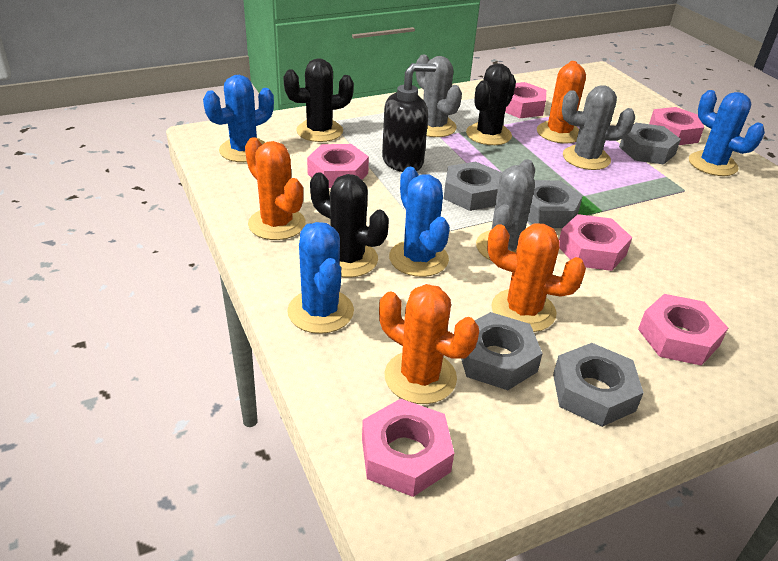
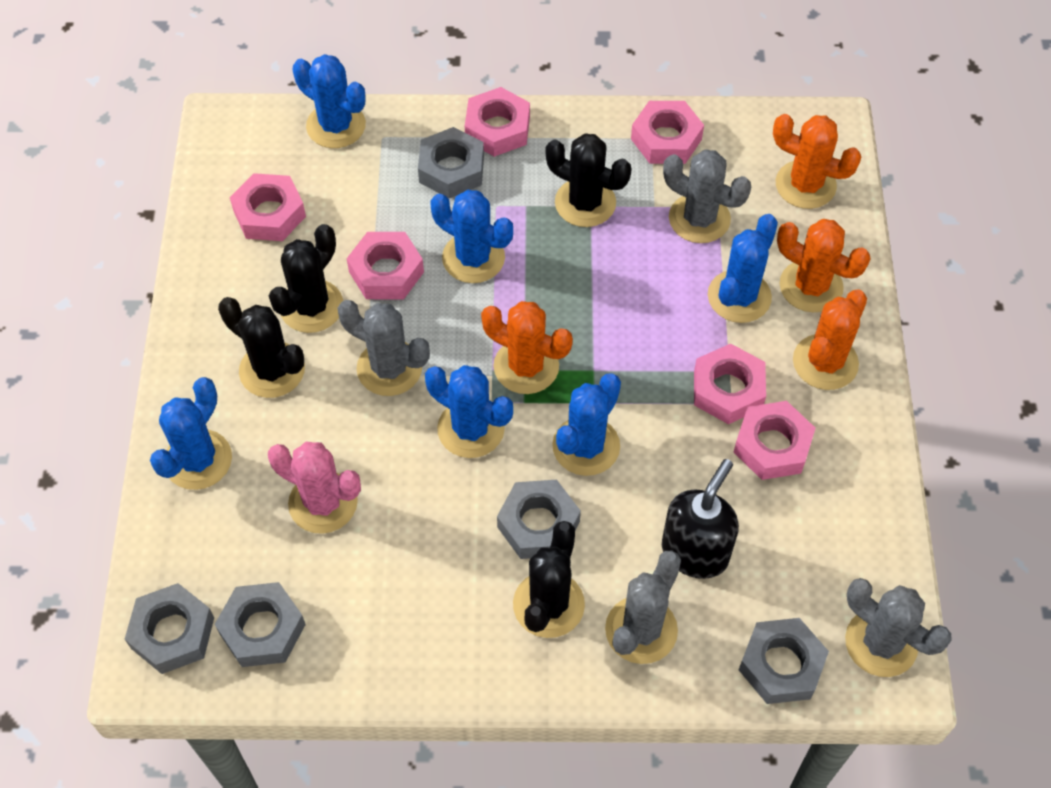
black cactus: [283,58,354,142] [310,172,389,277] [466,63,516,145] = 3 -> [218,297,305,398] [269,224,343,333] [513,521,585,638] [545,133,631,227] = 4
blue cactus: [203,75,274,162] [287,222,354,334] [389,167,450,277] [689,90,765,176] = 4 -> [150,377,232,490] [292,54,366,148] [425,365,513,458] [430,190,513,283] [552,373,621,476] [708,214,778,323] = 6
grey cactus: [416,55,462,137] [476,159,535,261] [562,85,635,170] = 3 -> [338,300,430,396] [605,551,681,664] [663,149,751,243] [845,578,952,677] = 4
pink cactus: none = 0 -> [268,442,361,534] = 1

